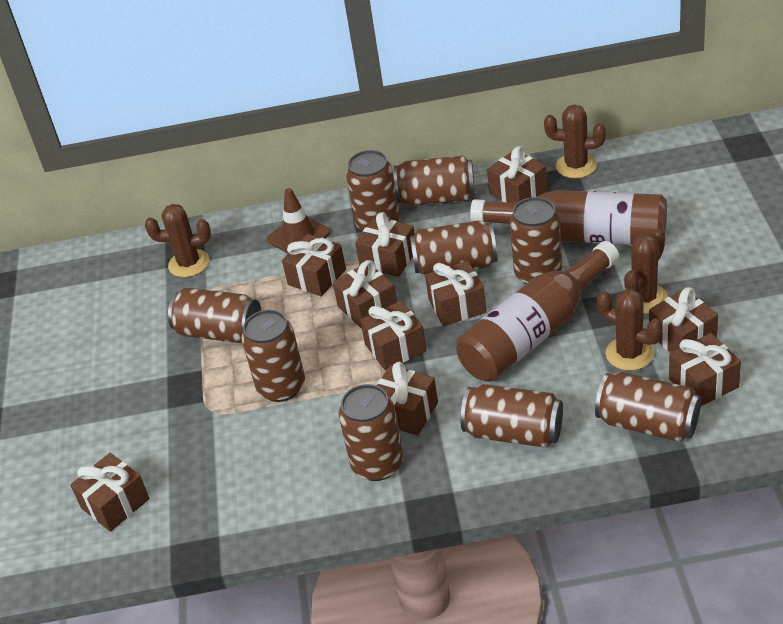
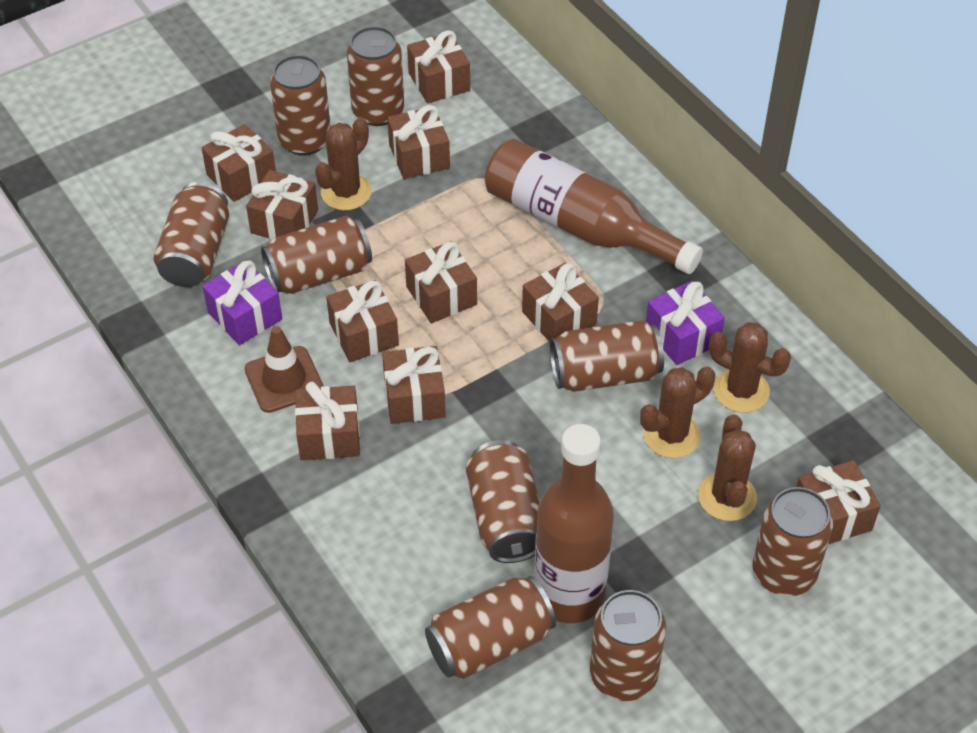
purple gift: none = 0 -> [202,260,282,345] [646,281,725,365] = 2

